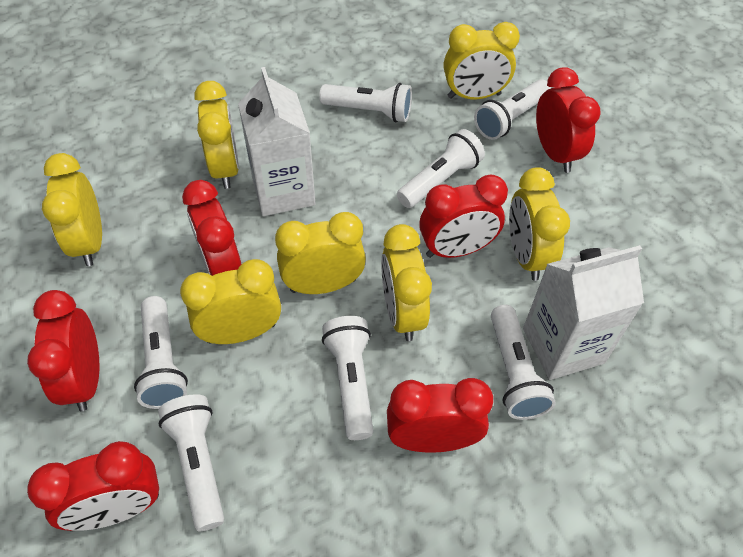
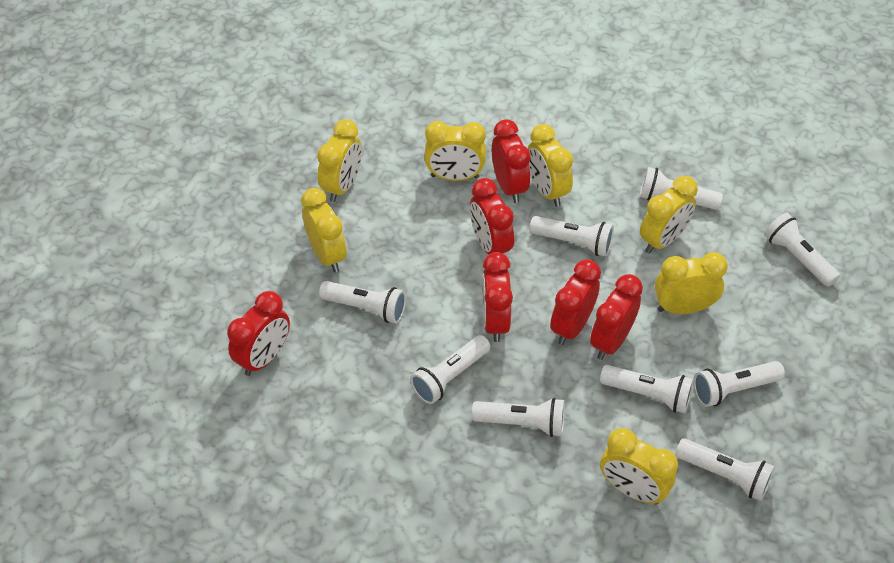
white carton: [238,67,316,216] [523,245,644,380] = 2 -> none = 0
white flashlight: [134,296,188,409] [158,394,224,531] [319,83,412,122] [322,316,373,440] [397,129,485,208] [474,79,551,140] [491,305,556,420] = 7 -> [319,281,406,324] [410,335,491,404] [472,398,565,437] [529,216,614,256] [600,365,694,413] [640,167,723,210] [675,438,775,501] [693,361,785,407] [764,213,840,287] = 9

